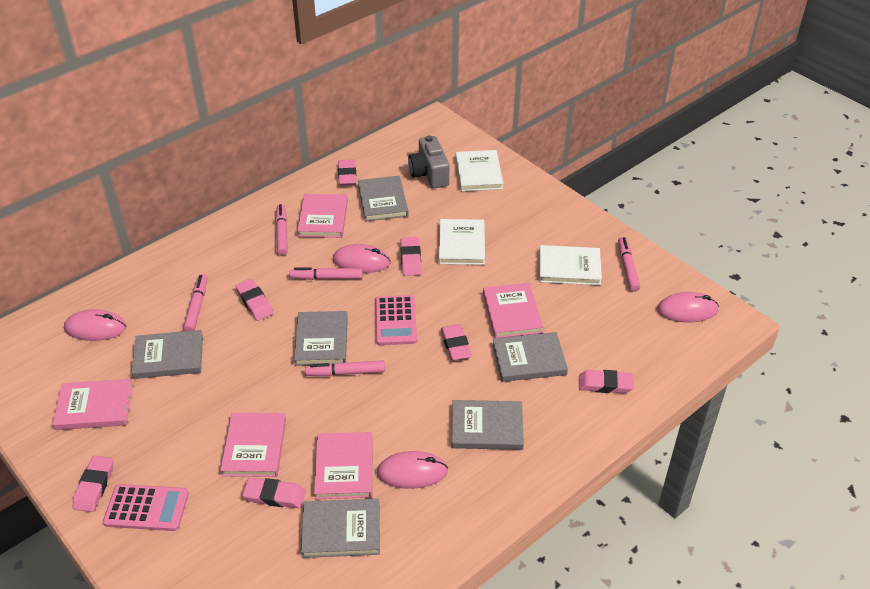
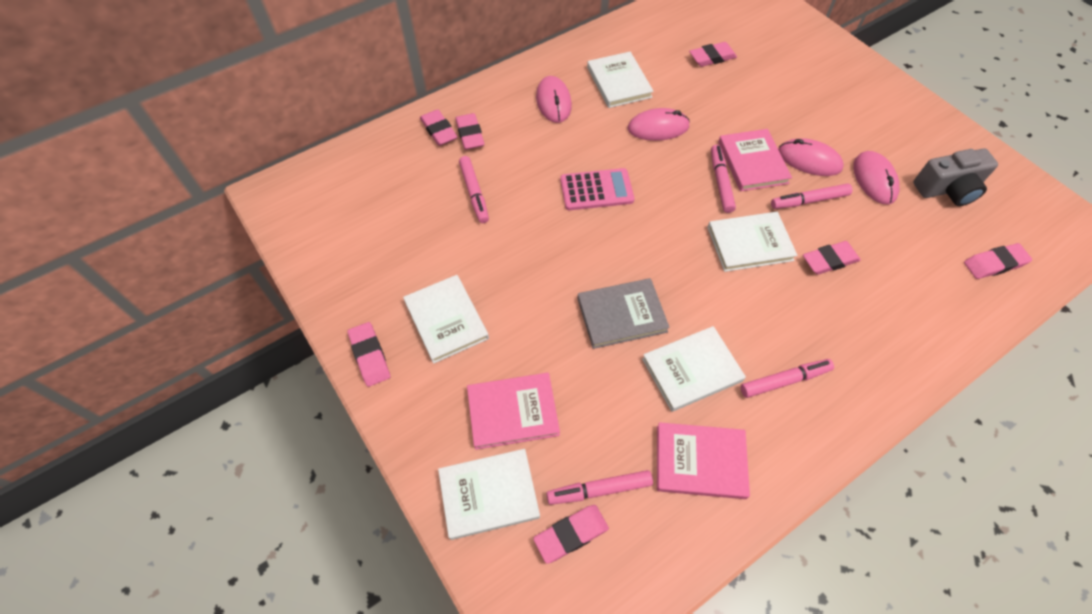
grey book: [131,330,203,379] [294,311,348,366] [301,499,380,558] [358,176,409,222] [452,400,524,450] [492,332,568,382] = 6 -> [577,278,670,349] = 1
pink book: [53,379,133,430] [220,413,286,477] [297,194,348,238] [314,432,373,499] [483,283,543,338] = 5 -> [467,373,560,450] [657,422,750,499] [718,129,792,191] = 3
pink calculator: [103,484,189,531] [375,295,417,345] = 2 -> [560,168,634,210] = 1
white book: [439,219,485,265] [456,150,503,191] [539,245,602,285] = 3 -> [403,275,489,364] [438,449,540,540] [587,52,654,108] [642,326,746,412] [707,212,798,272] = 5

